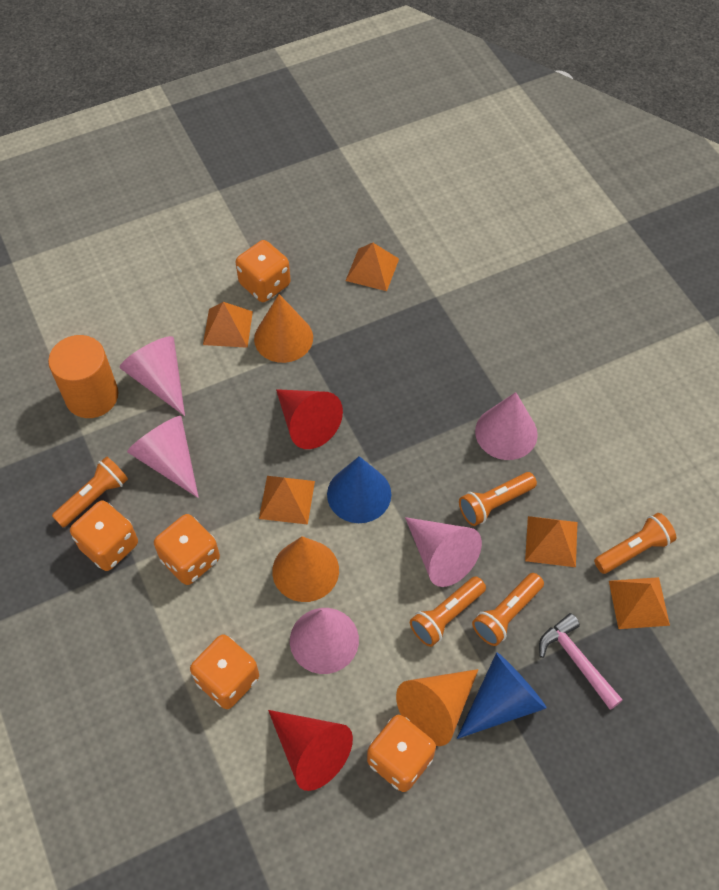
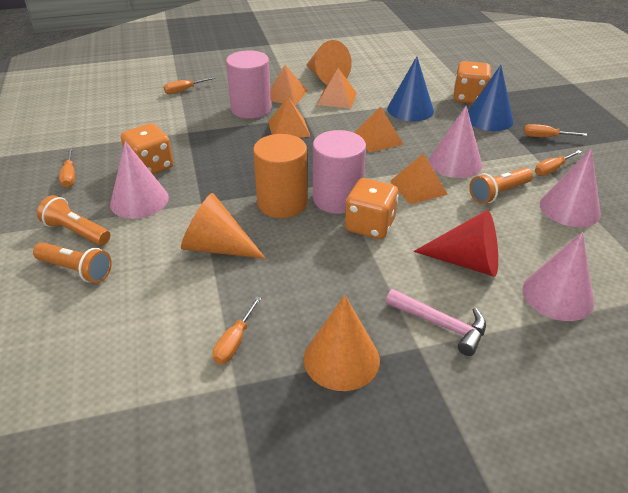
orange dice: [70,500,138,571] [154,514,220,585] [190,634,259,709] [236,240,291,302] [367,715,436,792] = 5 -> [121,123,173,174] [345,178,399,239] [453,61,491,103] = 3
orange flashlight: [52,456,128,527] [410,576,486,647] [459,472,537,526] [472,573,544,646] [594,513,676,574] = 5 -> [33,242,112,283] [37,195,110,245] [469,168,533,204] = 3
orange screwdriver: none = 0 -> [59,148,75,188] [163,77,215,94] [212,296,261,364] [524,124,587,137] [535,150,582,176] = 5
pink cone: [120,336,185,416] [127,416,199,498] [290,608,359,674] [405,517,482,587] [475,392,538,460] = 5 -> [110,141,169,219] [429,106,482,178] [523,232,594,321] [540,148,601,227] = 4
pink cylinder: none = 0 -> [226,50,271,119] [313,130,366,214] = 2
red cone: [268,710,353,791] [276,389,343,449] = 2 -> [413,210,498,277] = 1

